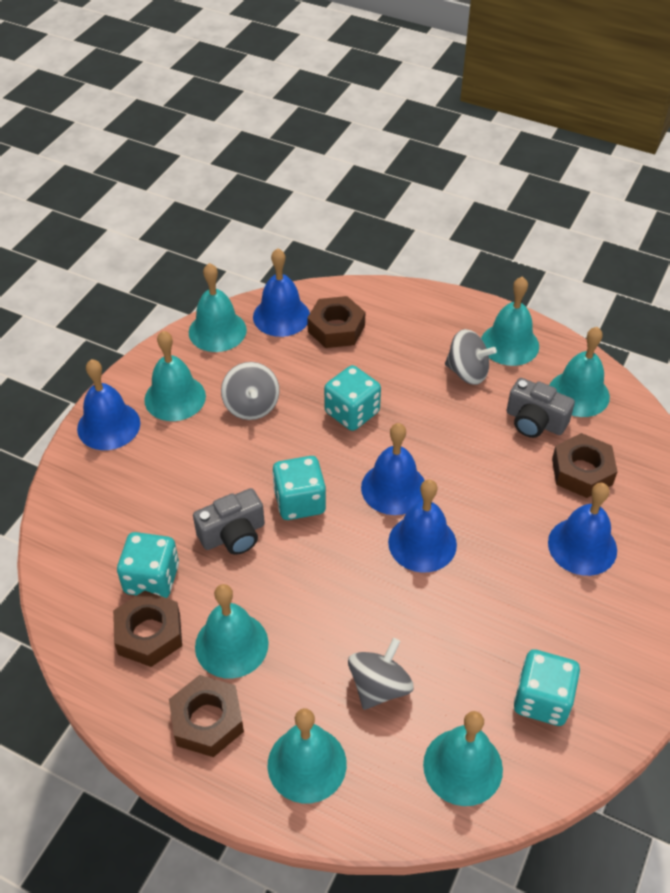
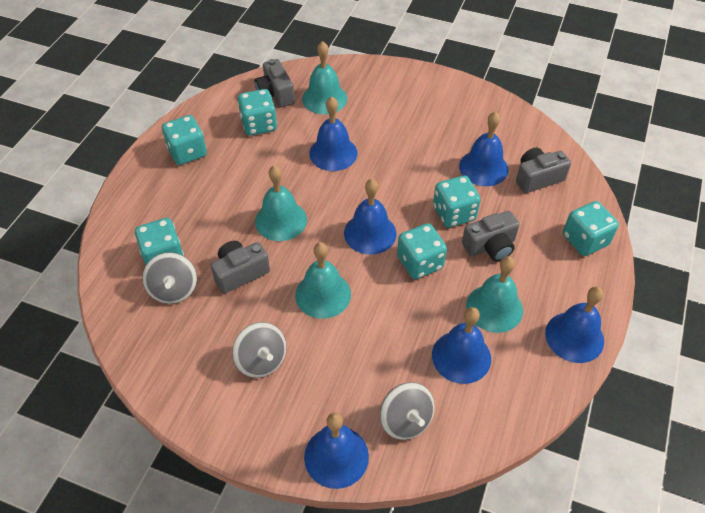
blue bell: [77,359,140,450] [253,248,310,337] [361,423,425,515] [388,479,457,573] [548,483,617,576] = 5 -> [304,413,369,489] [309,97,357,171] [344,179,396,255] [432,307,491,384] [459,111,508,186] [545,286,604,363] = 6
brown nut: [113,591,182,667] [169,675,244,757] [307,296,365,348] [552,433,618,498] = 4 -> none = 0
grey camera: [193,488,265,555] [507,378,575,438] = 2 -> [211,241,270,294] [254,59,295,107] [462,211,520,261] [516,147,571,193] = 4
turquoise bell: [144,331,206,421] [189,263,247,352] [195,584,269,679] [268,708,347,803] [423,711,503,806] [481,276,539,366] [549,327,610,417] = 7 -> [255,166,307,241] [295,242,351,319] [302,41,347,114] [466,256,523,333] = 4
turquoise dice: [117,532,179,598] [272,456,326,520] [324,365,381,431] [514,649,580,726] = 4 -> [135,218,184,265] [162,115,207,165] [238,89,277,136] [397,223,447,279] [433,175,481,227] [563,201,619,256] = 6

